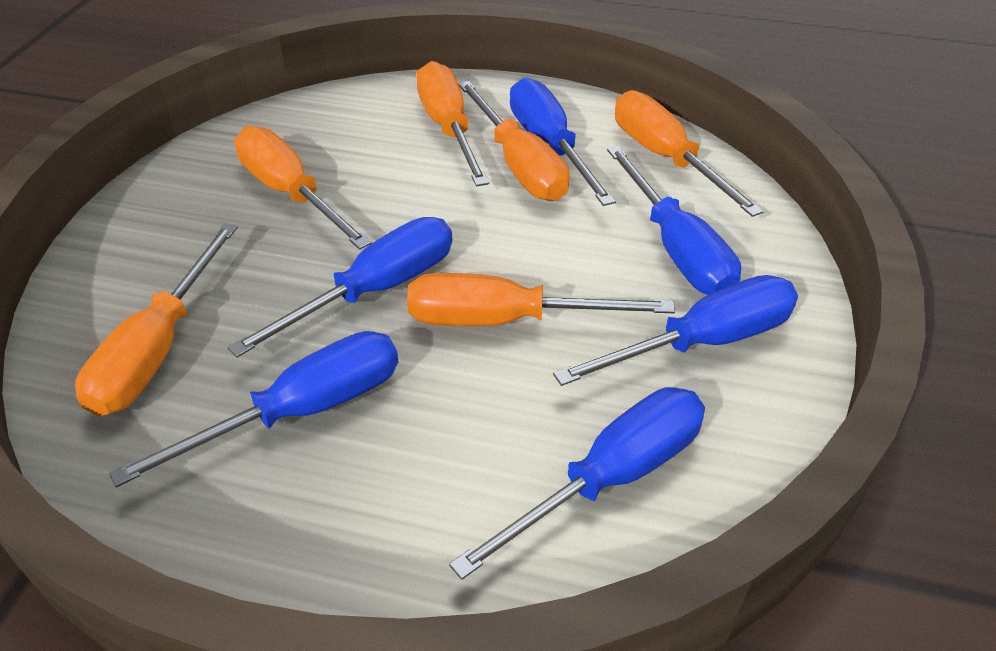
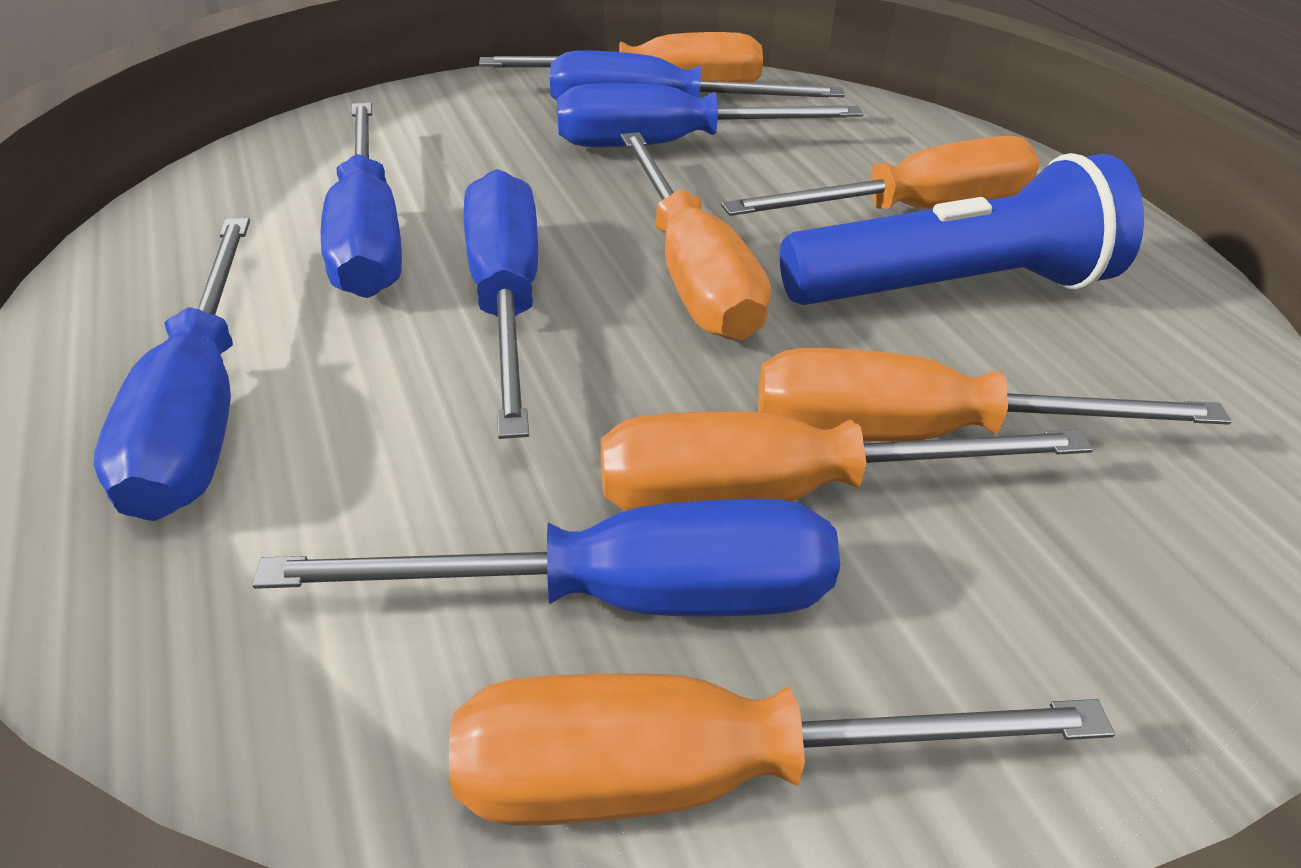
blue flashlight: none = 0 -> [780,153,1144,305] = 1

